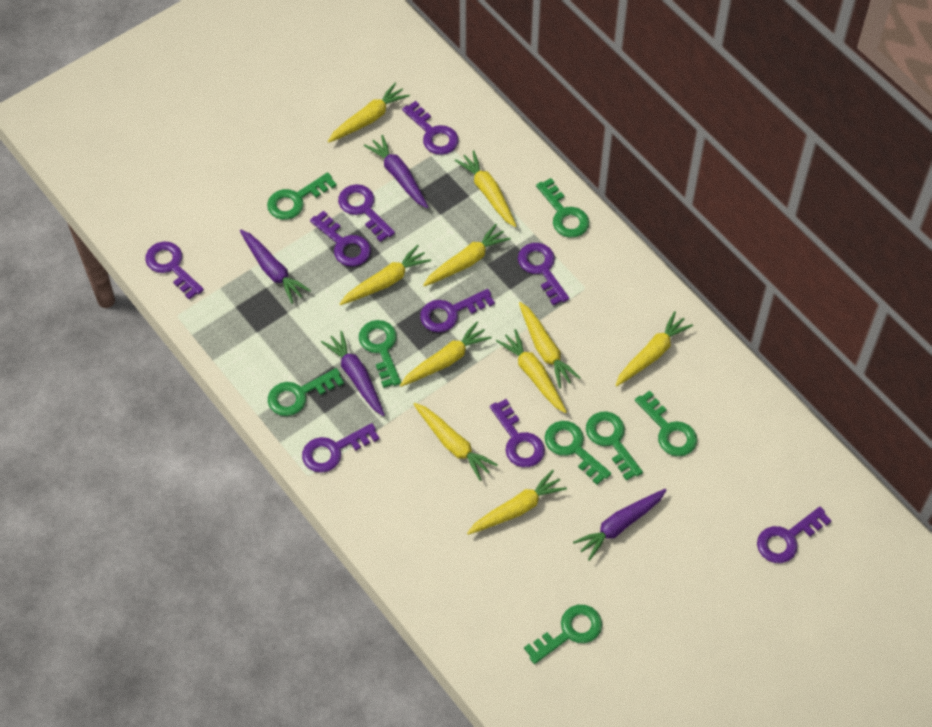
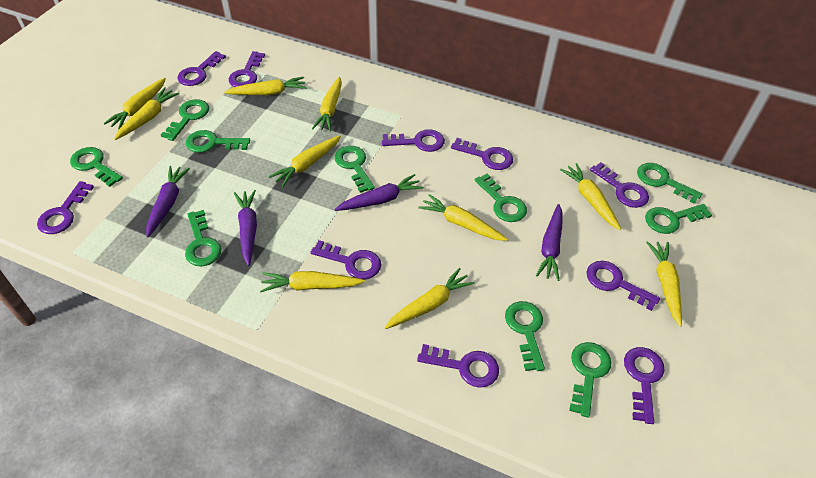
green key: [267,172,337,220] [268,368,344,416] [359,320,401,388] [524,605,602,664] [536,178,589,238] [545,421,611,485] [586,412,643,481] [635,391,697,457] = 8 -> [70,147,123,187] [161,99,209,141] [185,210,222,267] [186,130,250,153] [335,146,375,193] [474,173,527,222] [505,301,545,371] [569,342,611,418] [637,163,702,204] [645,204,712,234] = 10
purple key: [145,241,204,299] [302,423,380,473] [310,211,371,266] [338,184,395,242] [402,101,459,155] [420,289,495,333] [490,399,545,467] [518,243,569,306] [757,507,831,563] = 9 -> [37,181,94,234] [178,51,226,86] [229,51,265,87] [310,240,381,280] [382,129,445,152] [417,344,499,388] [451,138,513,170] [586,261,660,311] [590,162,649,208] [624,347,665,424] = 10

